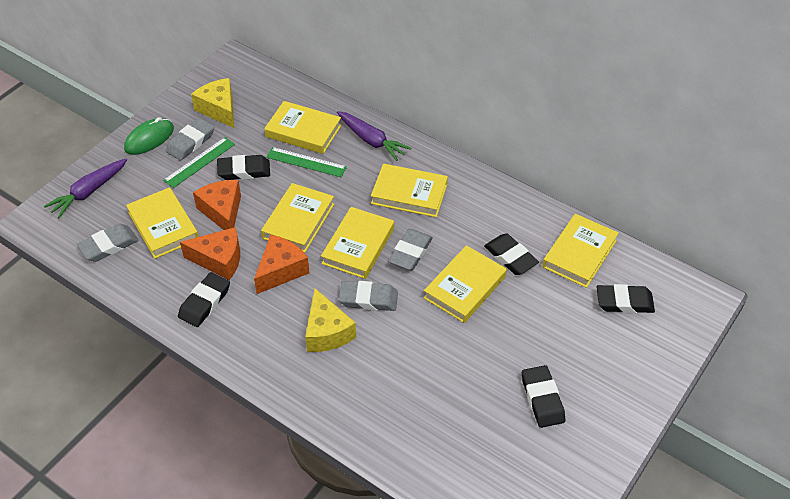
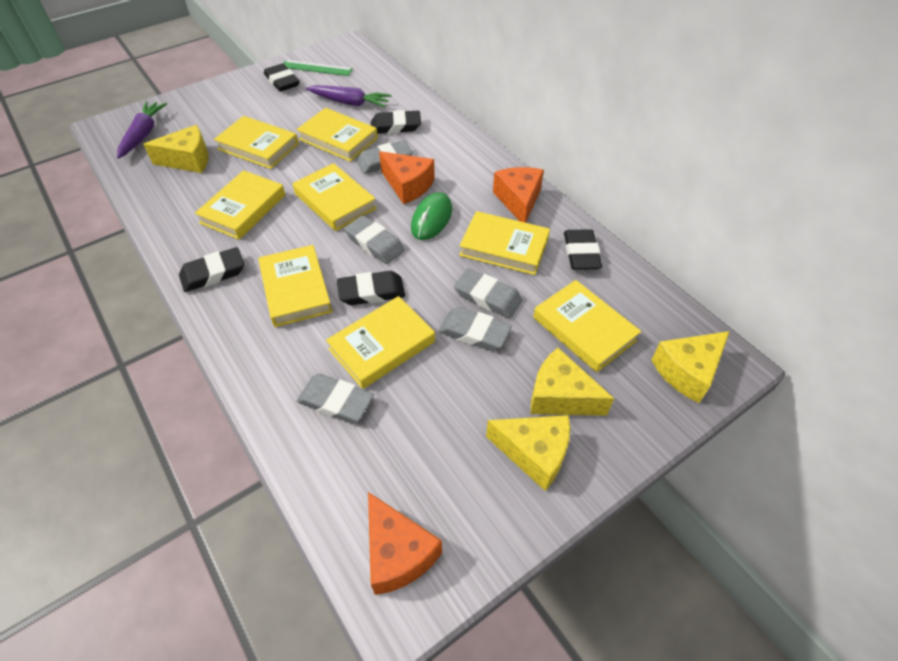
green ruler: [163,137,235,188] [266,147,347,177] = 2 -> [283,60,353,76] = 1
grey eraser: [77,224,139,262] [166,118,214,161] [339,281,398,311] [388,229,433,270] = 4 -> [296,374,374,423] [344,215,405,264] [357,140,413,174] [439,307,512,351] [454,268,523,318] = 5
yellow book: [126,187,199,259] [261,183,334,253] [264,101,342,154] [321,207,394,279] [371,164,448,217] [424,245,507,323] [543,214,619,288] = 7 -> [195,170,285,240] [214,116,299,169] [258,245,333,327] [293,163,377,231] [296,108,378,162] [326,296,435,389] [459,211,550,275] [533,280,641,372] = 8
yellow cheese: [191,78,234,128] [305,289,356,352] = 2 -> [143,125,209,173] [486,415,570,491] [531,348,614,416] [651,331,730,403] = 4

